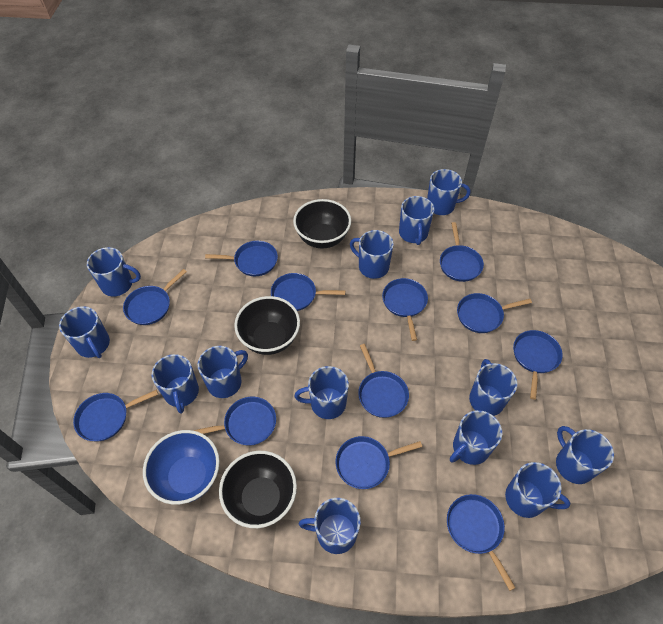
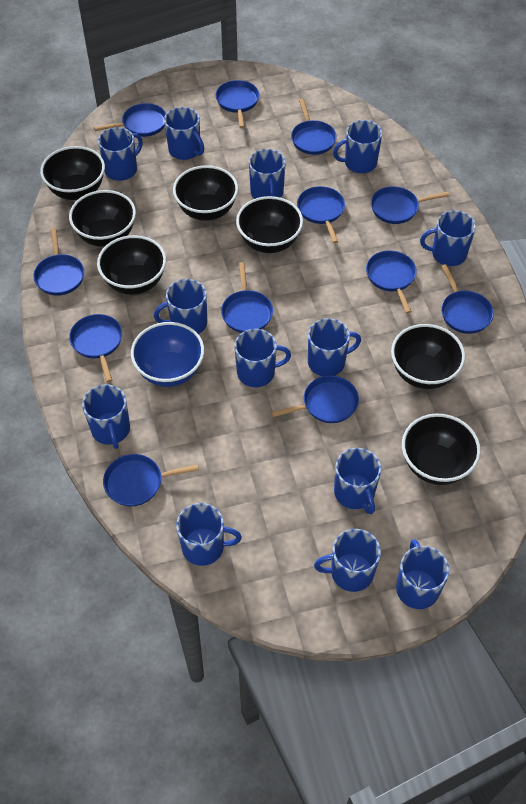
black bowl: [219,451,297,528] [234,296,300,355] [293,199,351,249] = 3 -> [40,146,105,200] [69,190,136,247] [97,235,166,295] [173,165,238,221] [236,196,303,253] [391,324,465,389] [402,413,481,485] = 7

